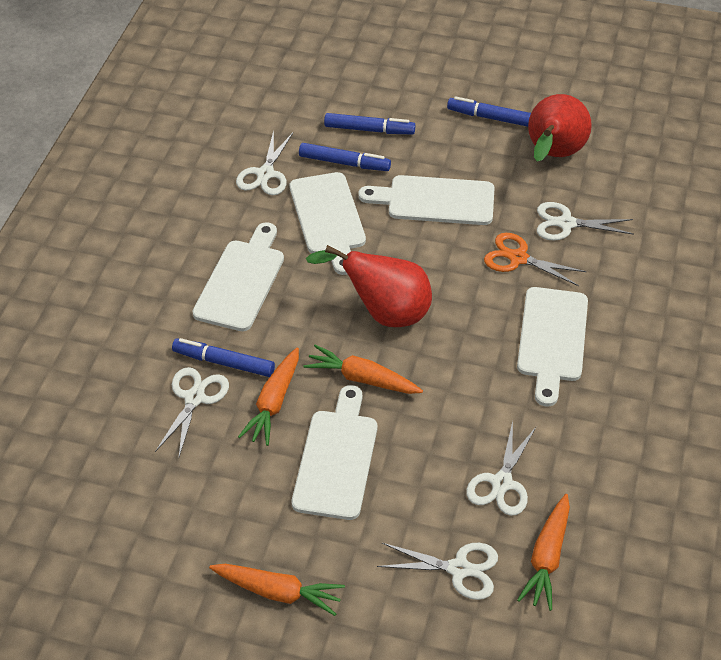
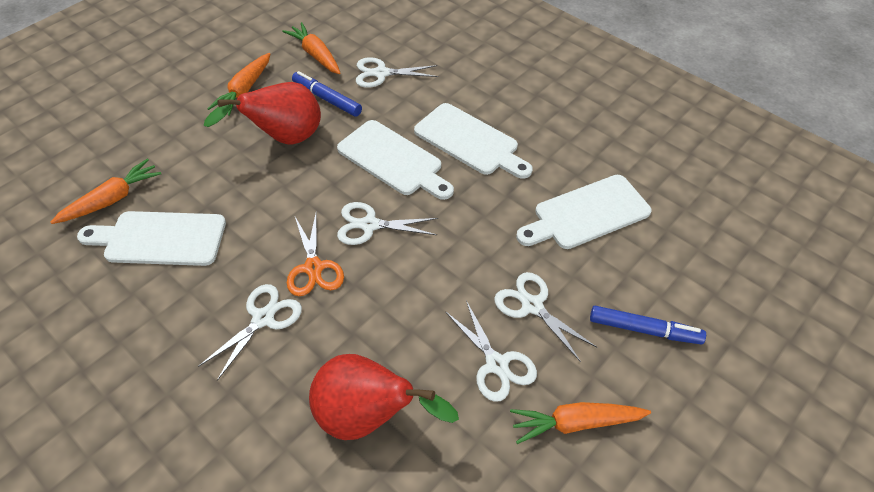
blue marker: [172,338,275,377] [299,143,391,171] [324,113,415,134] [447,96,531,127] = 4 -> [292,71,362,117] [590,306,706,345] = 2
white cutting board: [192,222,284,331] [289,172,366,275] [292,385,377,520] [358,175,495,225] [517,287,588,406] = 5 -> [77,211,226,266] [337,120,454,200] [414,103,533,179] [516,175,651,249] = 4

